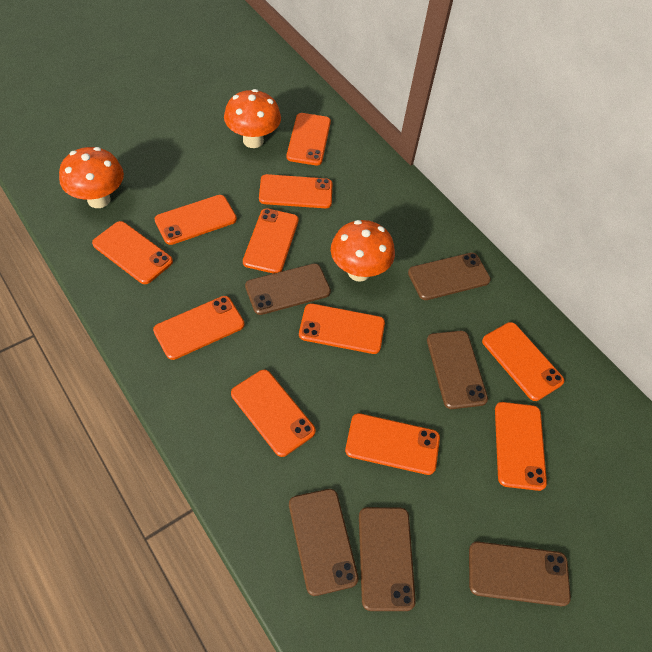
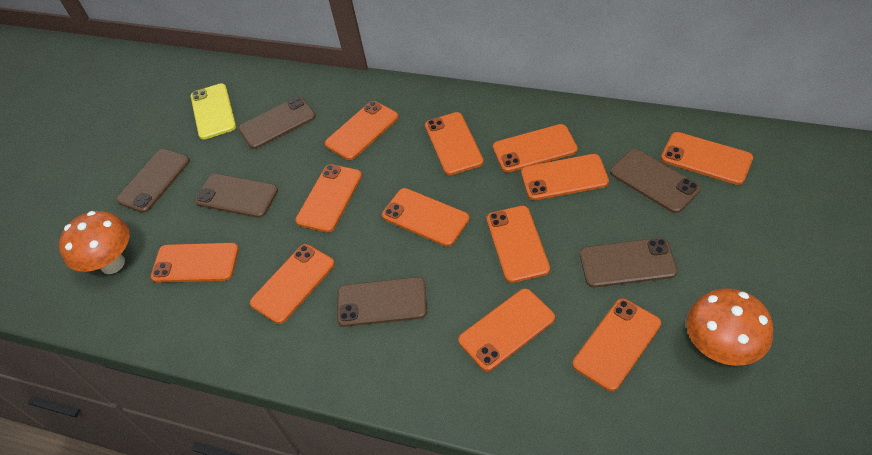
orange mushroom: [59,147,124,208] [224,89,281,148] [331,220,395,281] = 3 -> [59,211,130,274] [687,288,773,366] = 2
orange phone: [92,221,173,284] [153,296,244,360] [155,195,237,245] [231,370,316,457] [243,208,299,274] [259,174,332,208] [287,113,331,166] [299,303,385,354] [345,413,440,475] [482,322,564,401] [495,402,547,491] = 11 -> [151,243,239,283] [250,244,335,324] [295,164,362,233] [325,101,398,160] [382,188,470,247] [425,112,484,175] [458,288,555,371] [487,206,550,283] [493,124,578,173] [521,154,609,200] [572,299,661,391] [661,132,753,185] = 12
yellow phone: none = 0 -> [191,83,236,140] = 1

